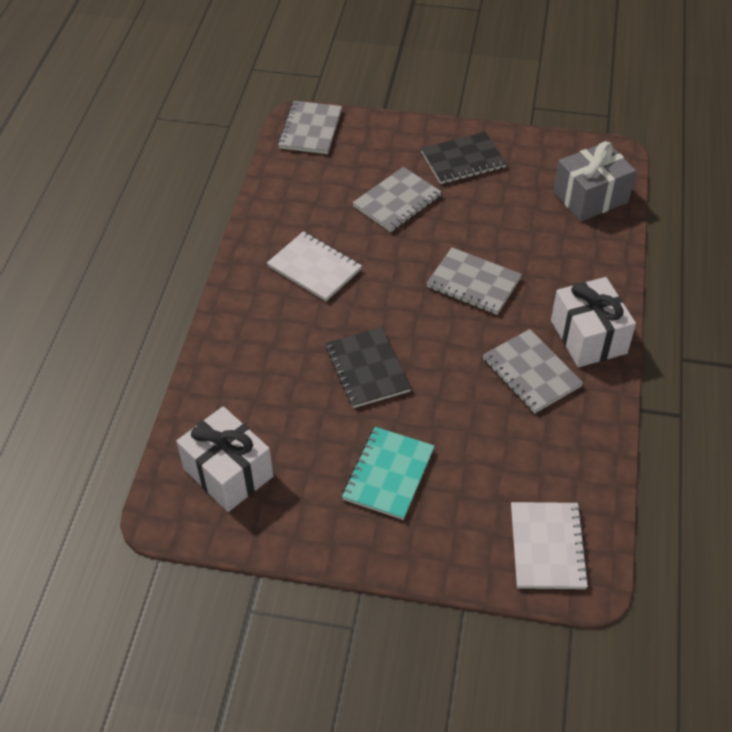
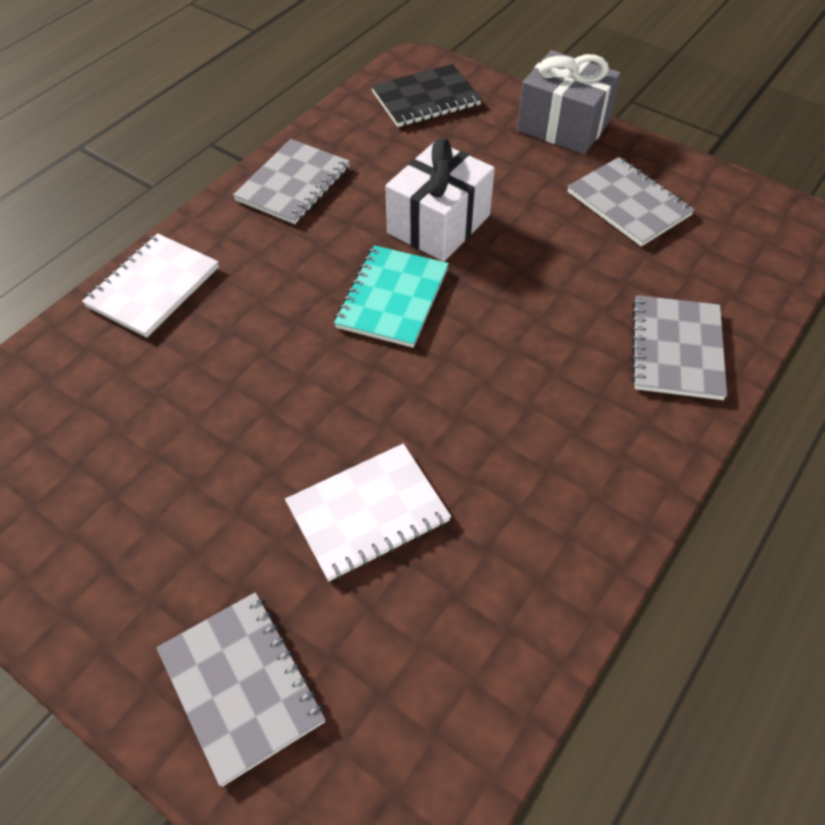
black notebook: [326,327,411,408] [421,132,507,184] = 2 -> [371,64,482,127] = 1
white gift: [176,406,273,512] [551,277,636,367] = 2 -> [385,138,495,262] = 1

